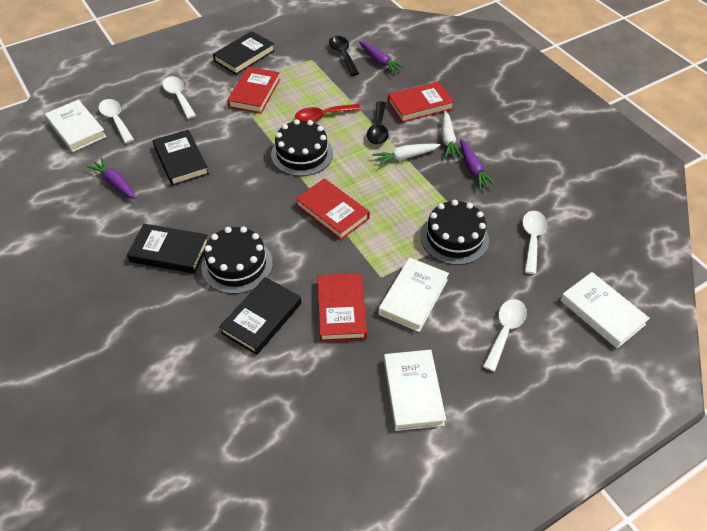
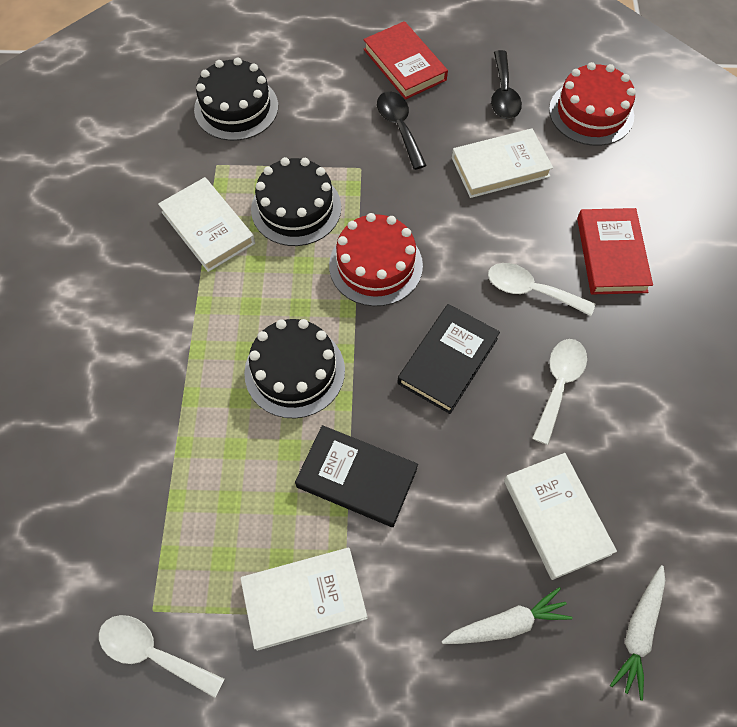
black book: [127,224,208,274] [153,129,209,186] [213,31,275,75] [219,277,301,355] = 4 -> [295,425,418,527] [397,304,500,414] = 2
purple carrot: [87,158,137,199] [359,41,405,74] [460,139,496,189] = 3 -> none = 0
red book: [227,67,280,114] [295,178,370,240] [318,273,367,342] [388,81,454,123] = 4 -> [363,21,448,100] [577,208,653,295] = 2
red cake: none = 0 -> [329,213,423,306] [549,62,636,146] = 2
red spoon: [295,104,361,122] = 1 -> none = 0
white spoon: [98,99,134,143] [162,76,196,119] [483,299,527,372] [522,211,547,274] = 4 -> [99,615,225,698] [488,263,595,316] [532,339,587,445] = 3

